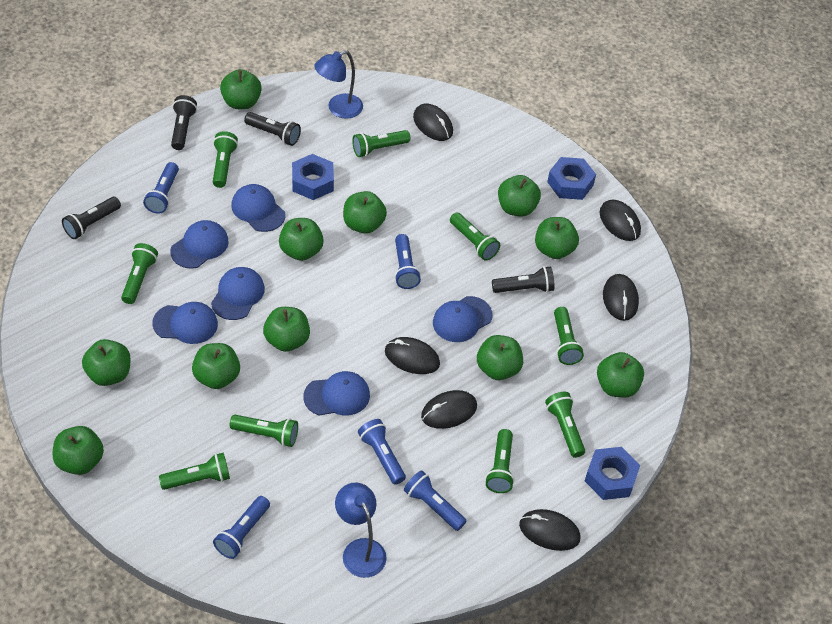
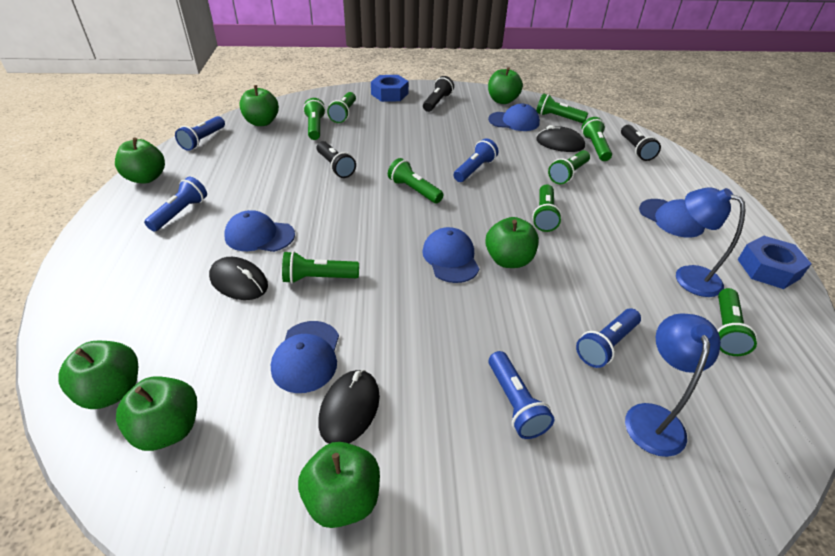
black flashlight: [62,197,121,239] [171,95,197,150] [244,112,301,146] [492,266,555,293] = 4 -> [316,141,356,178] [423,76,454,112] [621,125,661,161] = 3
black mouse: [385,337,440,374] [413,104,453,141] [421,390,477,429] [519,509,581,551] [600,200,641,241] [603,274,639,321] = 6 -> [209,257,268,300] [318,370,380,444] [536,125,585,152] = 3
blue cap: [152,302,218,344] [170,220,229,269] [211,267,265,320] [231,184,286,232] [303,371,370,416] [433,296,492,342] = 6 -> [224,210,295,252] [271,321,339,393] [422,227,479,283] [488,104,540,131] [639,199,705,238] = 5
blue nut: [292,154,334,200] [547,157,596,200] [585,447,640,500] = 3 -> [371,75,409,102] [738,236,812,289] = 2
green apple: [53,426,104,475] [82,339,131,386] [192,343,240,389] [220,69,262,109] [263,307,310,352] [279,218,324,261] [343,191,387,234] [477,335,523,380] [498,175,541,217] [535,217,579,259] [597,352,644,398] = 11 -> [59,341,138,409] [115,138,165,183] [116,376,197,451] [239,85,279,126] [298,442,380,528] [485,217,539,268] [488,67,523,104] = 7

